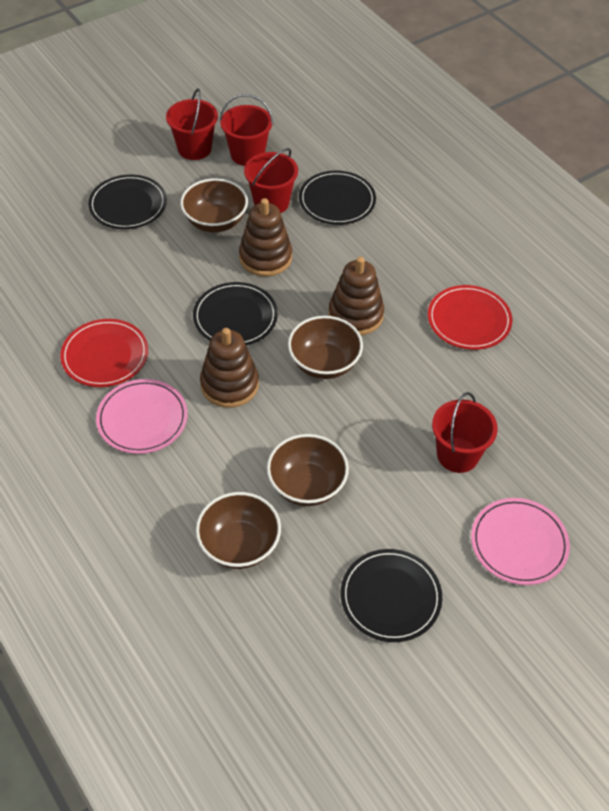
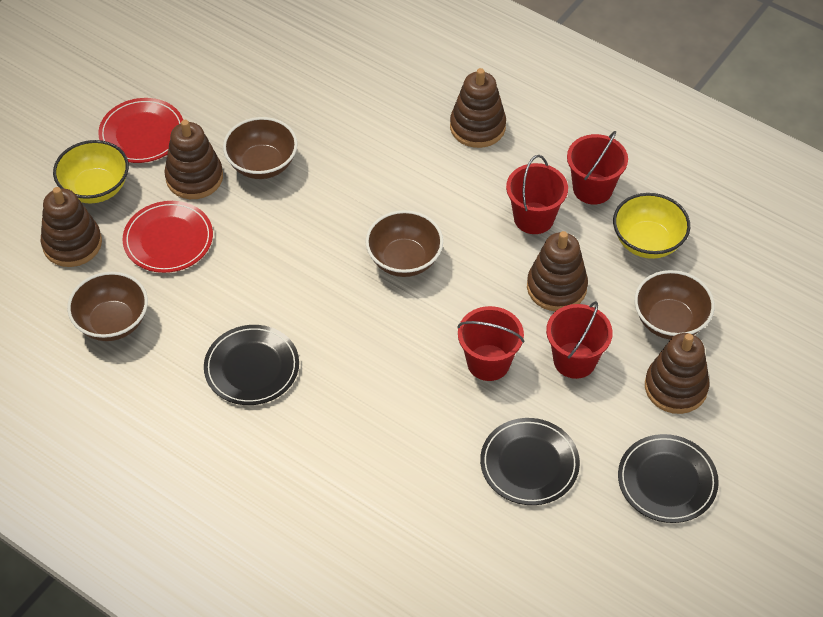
black plate: [88,175,167,229] [193,282,278,345] [299,171,376,225] [341,549,442,642] = 4 -> [204,325,299,405] [480,418,580,505] [618,434,719,523] = 3
brown stacking toy: [200,328,259,408] [239,198,292,276] [328,257,384,335] = 3 -> [41,187,102,267] [164,120,223,199] [450,68,506,148] [527,231,588,311] [645,333,710,414] = 5
pink plate: [96,379,188,454] [471,498,570,585] = 2 -> none = 0
yellow bowl: none = 0 -> [53,140,129,203] [613,193,690,259] = 2

